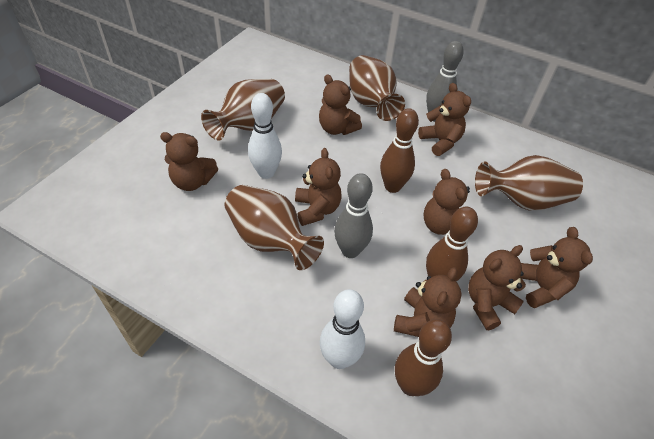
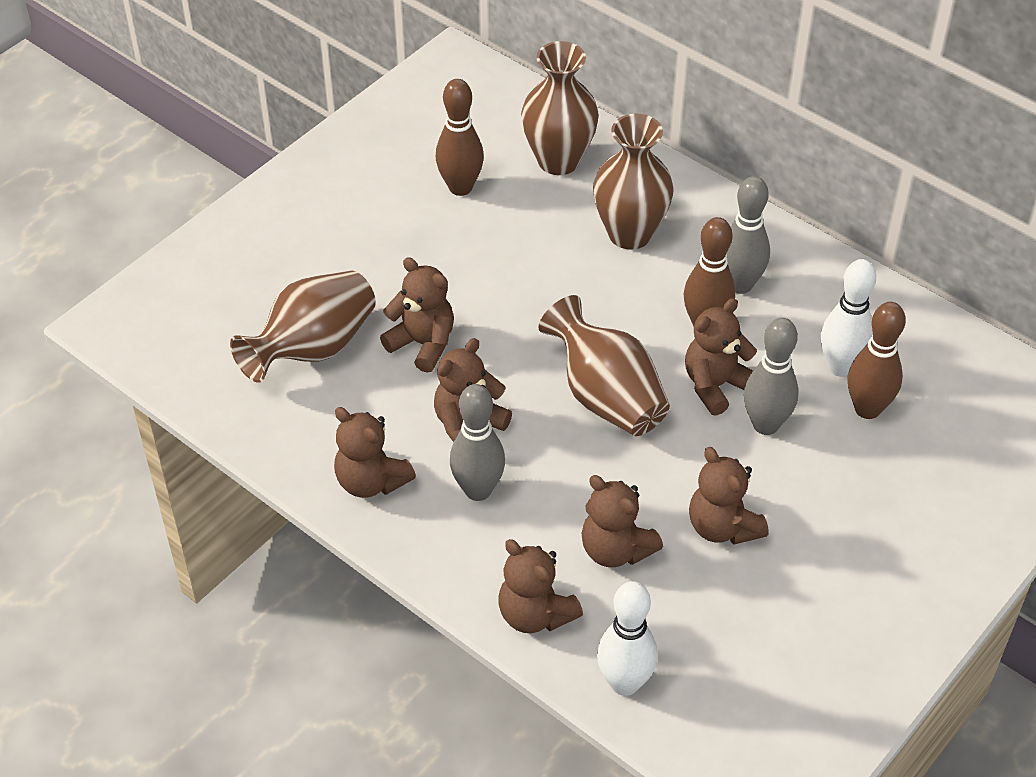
brown teddy bear: [160,132,218,191] [295,148,342,226] [319,74,362,135] [394,267,462,337] [418,83,471,156] [423,169,470,235] [468,245,526,330] [520,227,593,308] = 8 -> [334,407,416,498] [380,257,454,373] [434,338,512,442] [498,539,583,633] [582,475,663,567] [685,298,757,415] [689,447,768,545] = 7
grey bowling pin: [334,173,373,258] [426,41,464,122] = 2 -> [450,384,505,501] [727,176,770,294] [744,318,798,435] = 3

